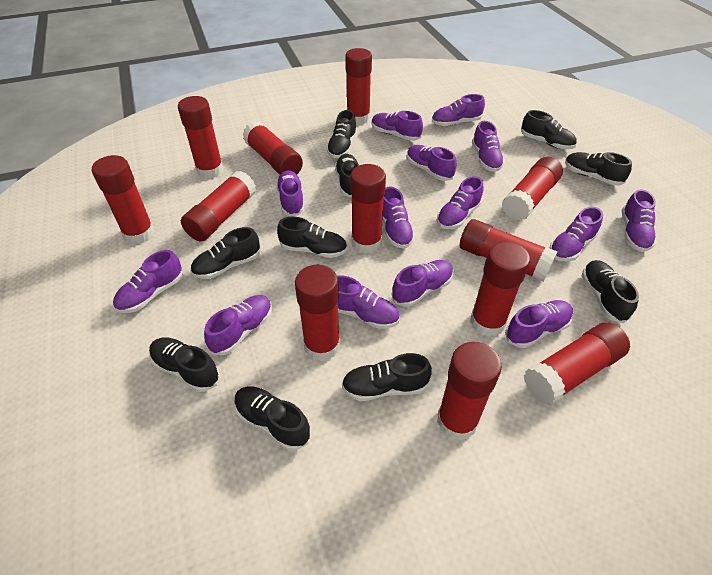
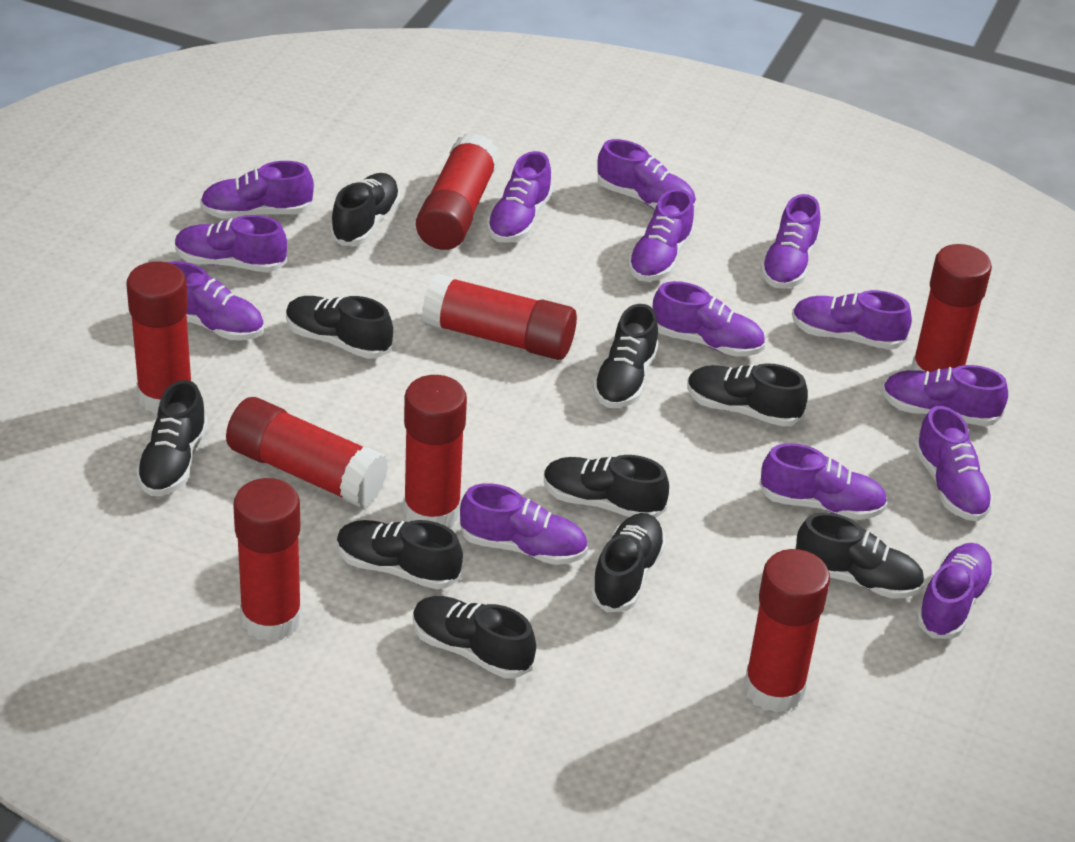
red glue stick: [92,155,155,244] [178,96,224,179] [181,171,256,242] [243,121,303,175] [295,265,340,361] [345,48,372,125] [350,164,386,254] [437,342,502,441] [460,219,557,282] [470,242,530,337] [502,157,563,221] [524,322,630,405] = 12 -> [127,261,193,414] [226,397,388,507] [233,478,302,642] [403,375,467,527] [416,133,499,250] [422,274,577,360] [743,549,830,713] [911,244,992,372] = 8

